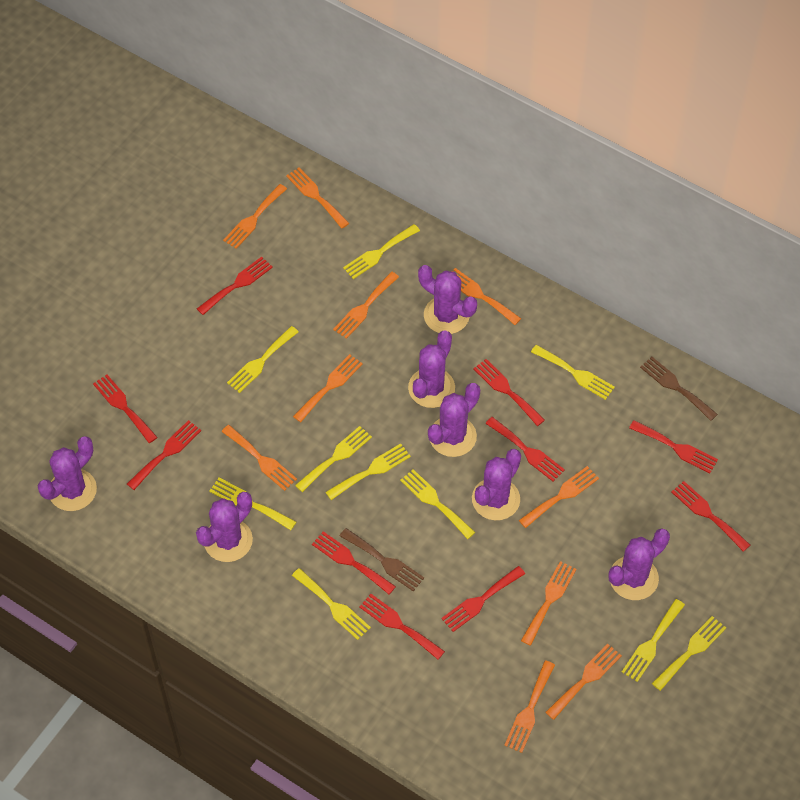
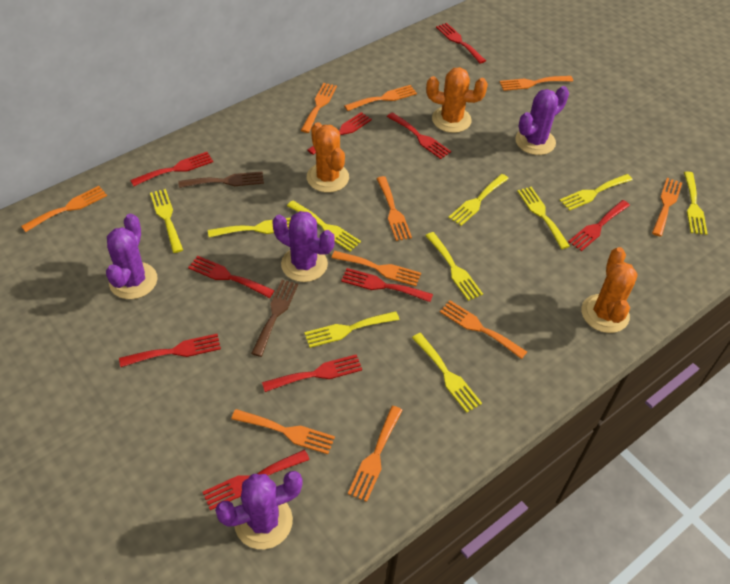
orange cactus: none = 0 -> [307,122,349,193] [426,67,488,133] [581,247,638,333] = 3
purple cactus: [38,436,97,511] [196,492,253,562] [408,330,455,408] [418,265,477,334] [428,383,480,457] [472,449,521,520] [608,528,670,600] = 7 -> [106,214,158,299] [215,471,303,549] [272,211,335,282] [515,86,569,155] = 4

